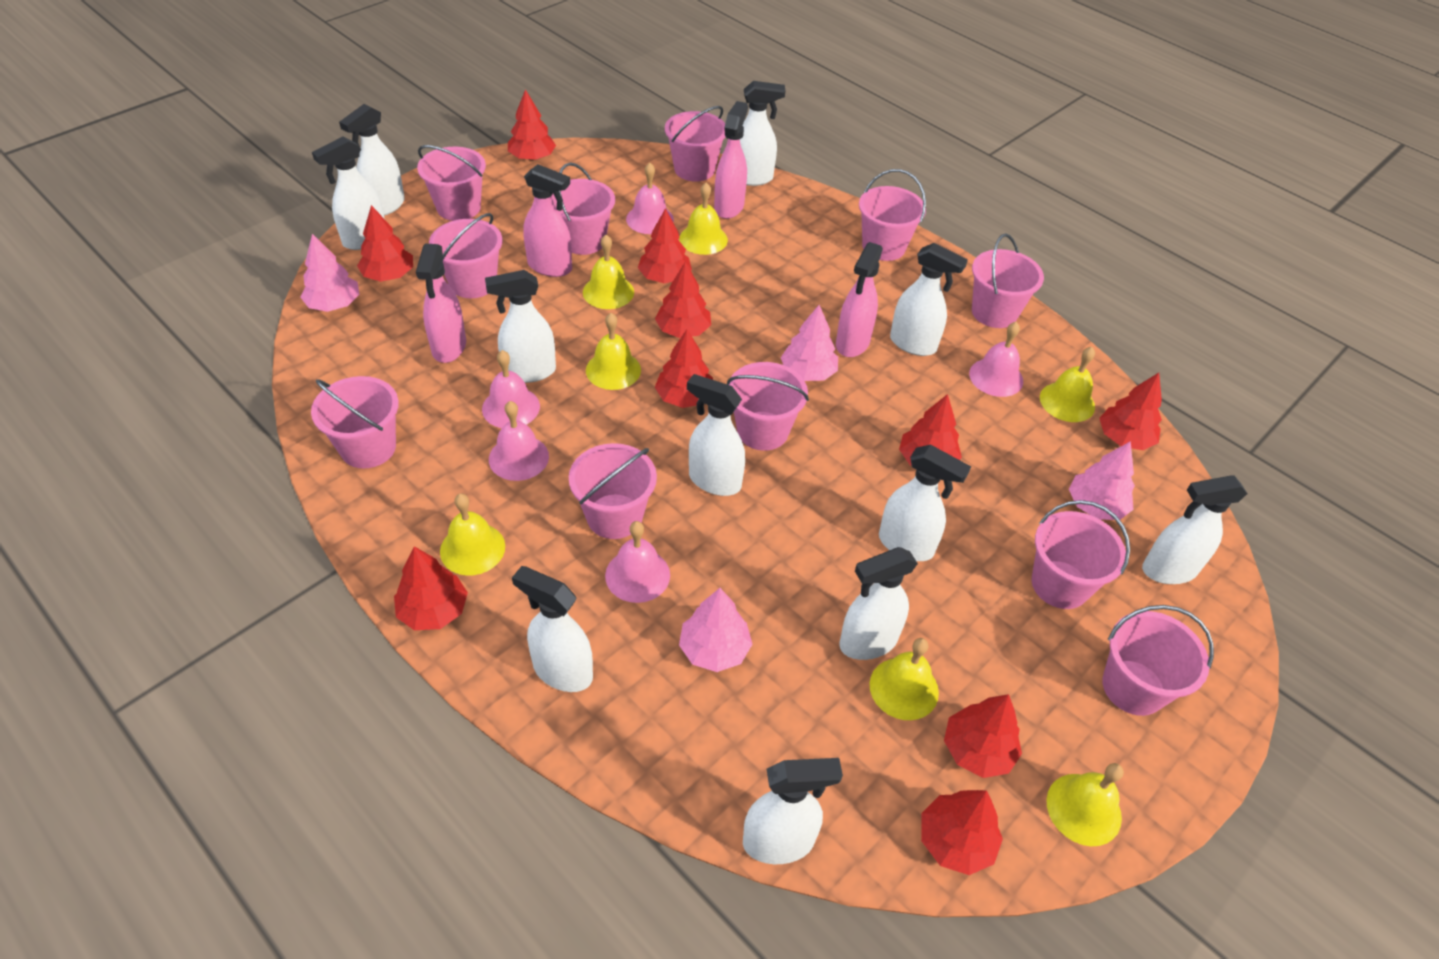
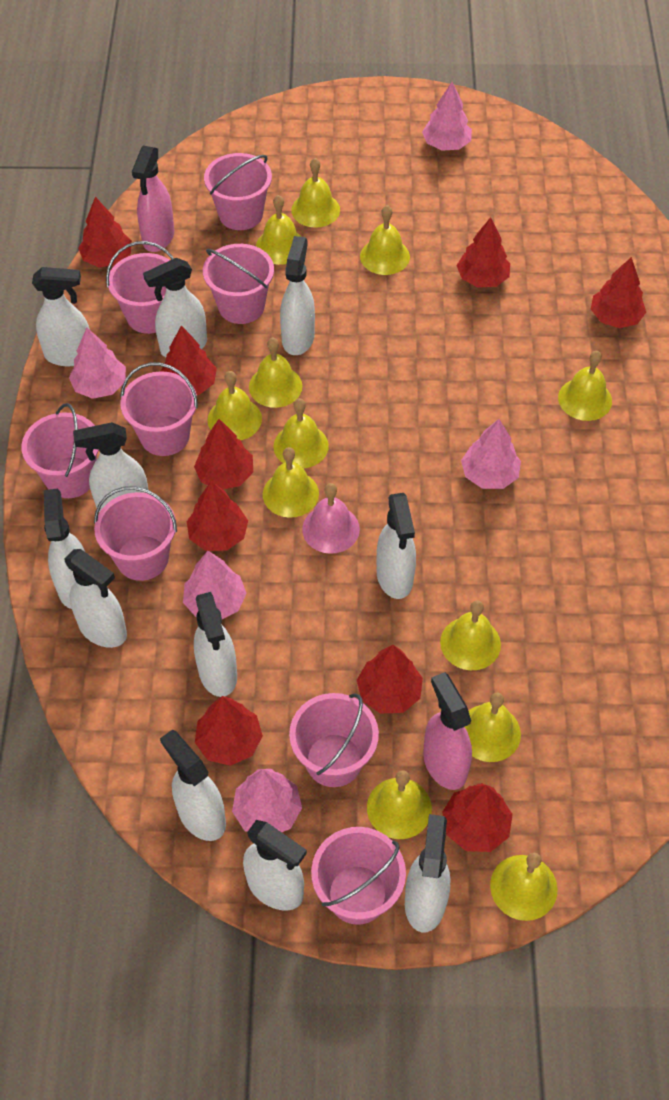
pink bell: [482,350,540,428] [489,401,549,481] [605,521,670,603] [626,163,674,234] [969,322,1023,397] = 5 -> [302,483,360,554] = 1
pink bucket: [311,376,399,468] [417,145,486,221] [429,213,502,298] [552,162,615,255] [569,443,657,539] [665,106,726,182] [727,362,809,451] [859,169,926,261] [972,234,1044,328] [1032,500,1130,609] [1102,605,1214,716] = 11 -> [22,403,99,498] [94,486,177,581] [106,241,174,334] [120,362,198,456] [203,244,274,324] [204,153,272,230] [289,693,379,787] [311,827,406,925] = 8
pink spray bottle: [416,243,466,363] [523,164,572,277] [714,101,748,219] [836,242,883,357] = 4 -> [132,146,175,252] [423,672,472,790] = 2
pink tree: [301,234,359,312] [679,588,752,672] [781,305,838,381] [1069,441,1135,520] = 4 -> [69,328,126,399] [183,551,247,619] [232,769,302,832] [422,82,472,151] [461,419,521,489] = 5
red tree: [357,205,413,282] [394,546,468,630] [508,89,556,161] [638,208,692,283] [655,262,711,338] [655,329,713,408] [899,394,962,466] [921,790,1003,875] [944,694,1022,778] [1099,373,1162,450] = 10 -> [78,197,132,267] [161,326,217,395] [187,481,248,551] [194,419,253,489] [195,696,263,766] [357,645,423,714] [442,783,513,852] [456,217,510,287] [591,257,646,328] = 9
yellow bell: [440,494,505,575] [583,235,634,309] [586,313,641,390] [679,183,728,255] [869,638,939,720] [1040,347,1095,422] [1046,763,1124,846] = 7 -> [208,371,262,440] [249,338,302,408] [256,195,302,265] [263,447,319,518] [273,398,329,468] [291,158,340,228] [360,205,410,275] [367,770,432,839] [440,600,501,670] [465,693,521,762] [490,853,558,921] [558,351,612,421] = 12

